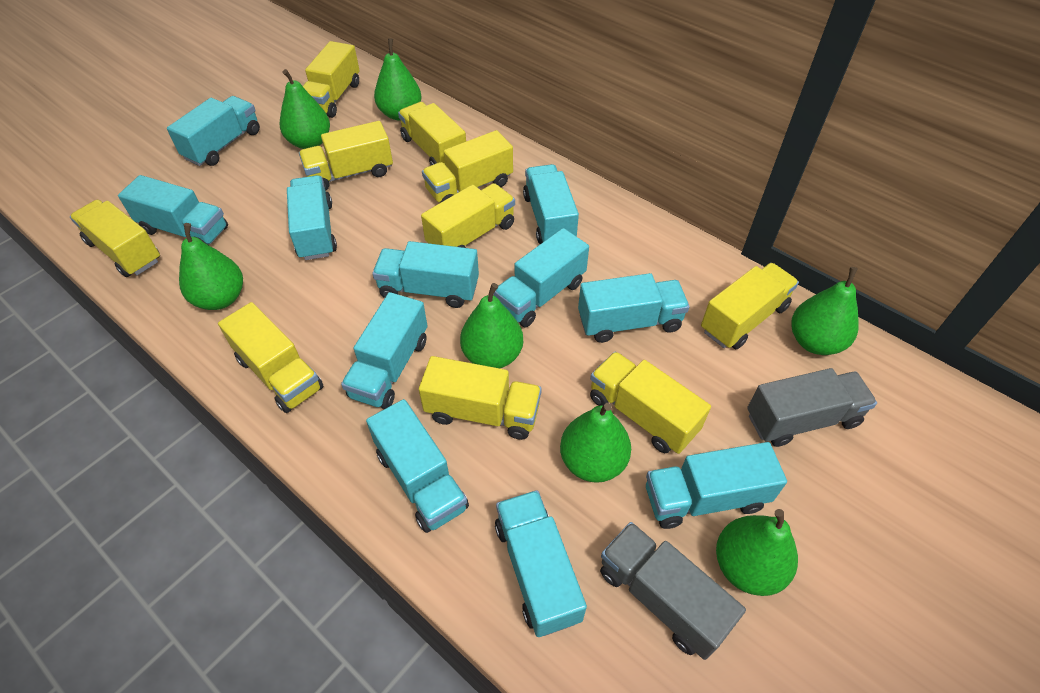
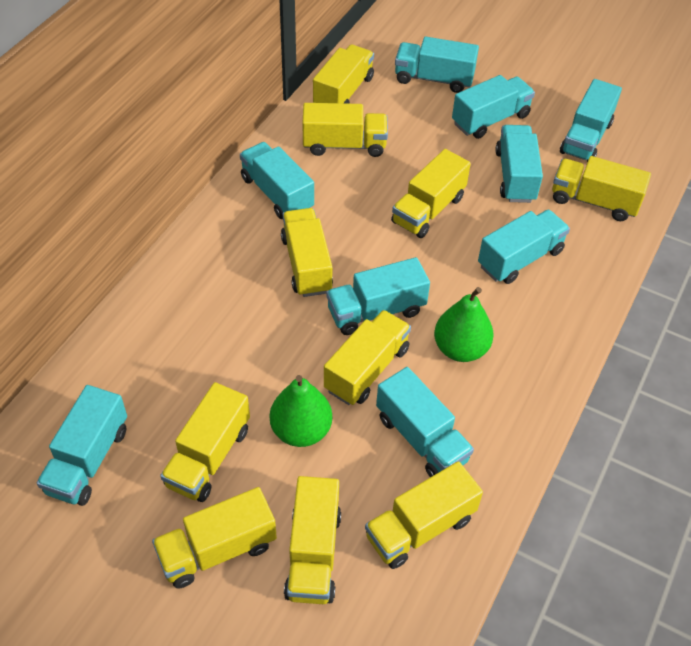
green pear: [179,223,243,310] [280,69,330,149] [374,38,422,121] [460,283,523,368] [560,403,631,483] [716,509,798,596] [791,267,859,355] = 7 -> [270,375,332,447] [434,287,494,362] = 2
grey truck: [600,522,746,660] [747,368,877,447] = 2 -> none = 0
turquoise truck: [118,175,228,245] [167,96,260,166] [287,175,337,260] [341,292,427,409] [366,399,469,533] [372,241,479,308] [494,228,589,327] [495,490,587,637] [523,164,579,244] [578,273,690,343] [646,442,787,529] = 11 -> [37,385,127,506] [240,142,314,219] [326,257,430,335] [376,367,474,477] [395,37,479,93] [452,75,535,139] [478,209,570,284] [495,125,543,203] [560,79,622,162] = 9

